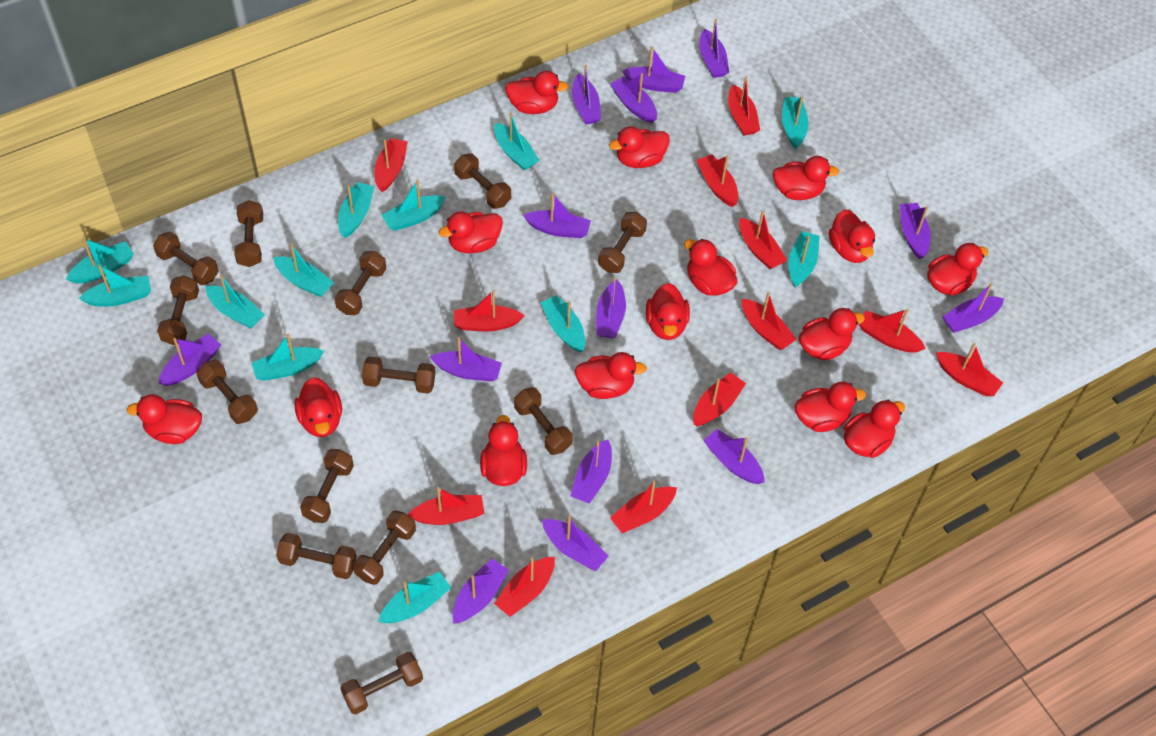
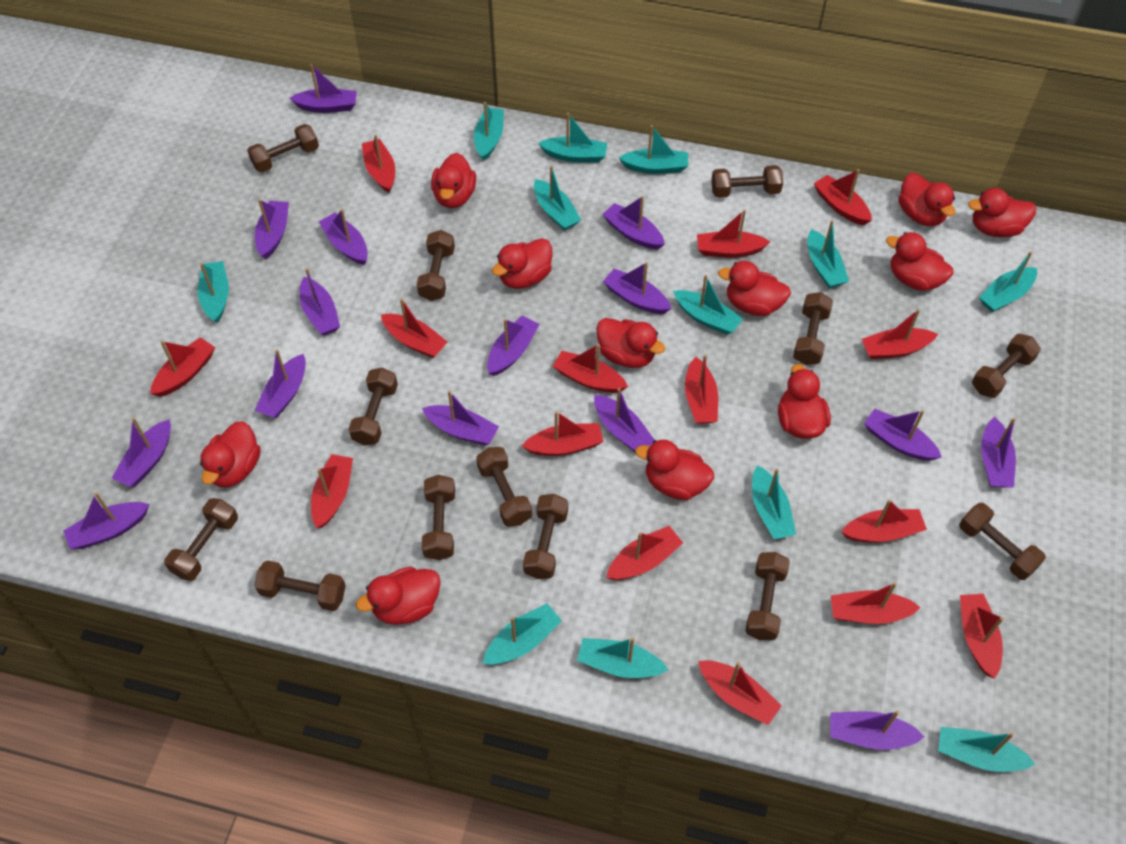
purple boat: [159,333,221,386] [430,337,502,381] [452,559,509,624] [523,193,591,238] [542,516,609,571] [571,440,612,504] [572,65,601,124] [596,277,626,338] [610,73,657,123] [622,47,685,93] [699,19,729,78] [703,429,765,484] [900,203,931,259] [942,283,1004,333] = 14 -> [63,492,149,549] [112,418,171,487] [255,199,289,259] [255,349,306,418] [290,64,357,113] [300,268,340,335] [319,209,368,265] [422,391,499,445] [487,316,539,376] [594,388,654,452] [602,196,665,250] [603,262,671,314] [830,710,925,750] [864,409,942,461] [981,417,1016,488] = 15
red boat: [374,138,408,192] [408,487,485,525] [454,290,525,331] [494,557,555,617] [610,481,677,533] [693,372,746,426] [697,154,738,207] [728,76,760,136] [739,211,787,269] [742,292,797,350] [858,309,926,353] [936,343,1003,396] = 12 -> [150,337,215,397] [311,454,353,528] [362,134,395,193] [381,298,448,358] [522,411,604,456] [553,344,628,393] [606,526,683,580] [685,355,718,424] [697,210,770,258] [698,660,782,725] [814,169,872,225] [831,582,921,624] [842,499,927,543] [862,309,938,359] [960,594,1004,679] = 15
red duck: [127,394,202,444] [295,377,342,437] [439,211,503,253] [480,415,527,486] [505,71,568,114] [575,352,647,399] [609,126,670,168] [646,283,690,340] [684,239,738,296] [773,156,839,200] [795,382,866,432] [799,308,865,360] [829,209,875,263] [844,399,905,458] [927,243,988,295] = 15 -> [200,421,260,488] [356,567,441,625] [431,153,476,208] [492,238,552,289] [596,318,665,368] [635,440,714,500] [718,261,791,316] [778,364,831,439] [886,232,954,291] [898,173,956,226] [968,188,1036,237] = 11

